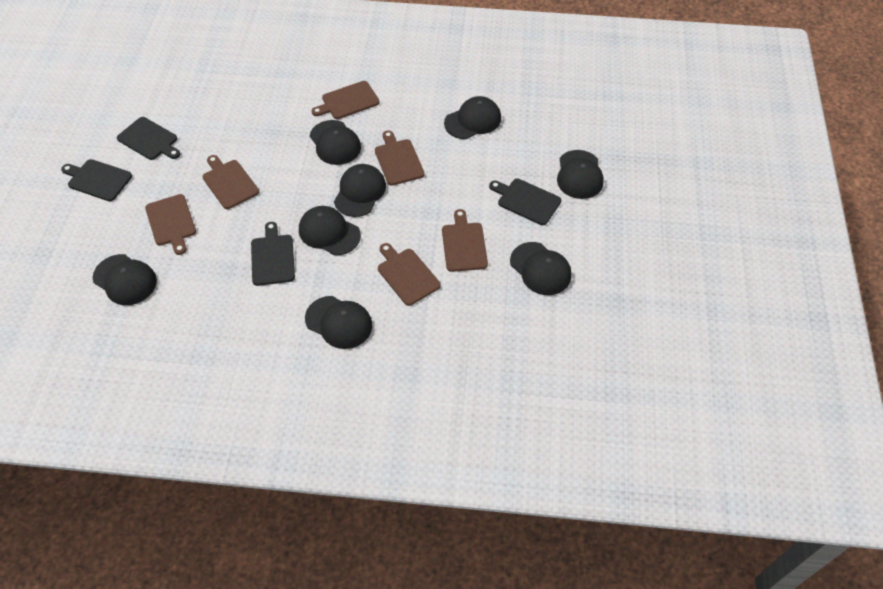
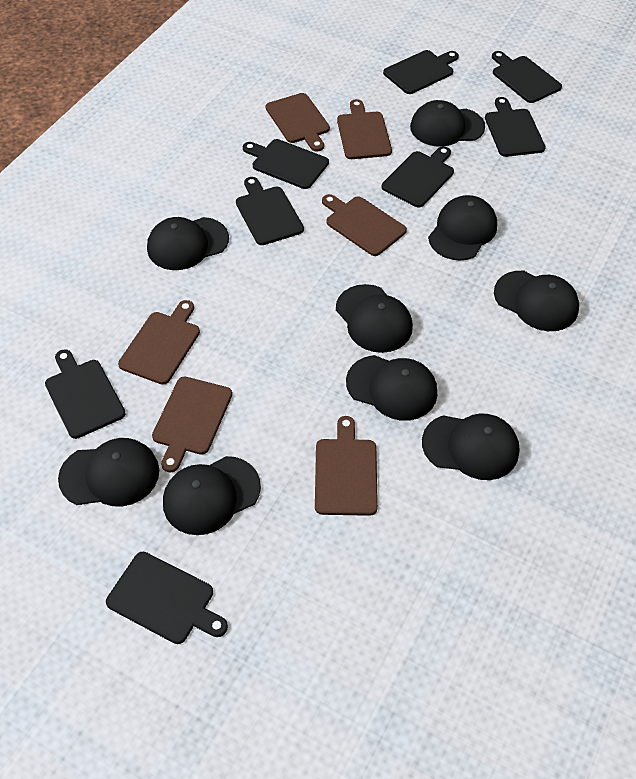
black cap: [93,254,157,305] [299,206,361,256] [305,296,372,349] [310,120,361,165] [334,164,386,217] [444,96,501,139] [510,242,572,295] [557,150,604,199] = 8 -> [58,438,159,506] [147,217,229,270] [163,456,261,535] [336,284,413,353] [346,355,437,421] [410,100,485,146] [422,414,520,480] [428,195,497,260] [494,271,579,331] = 9
black cutting board: [61,159,132,201] [117,117,180,160] [251,222,295,286] [489,179,561,225] = 4 -> [45,349,126,439] [106,552,228,644] [236,177,304,245] [243,139,329,189] [382,146,454,207] [383,50,459,94] [485,97,546,157] [492,51,562,103] = 8

